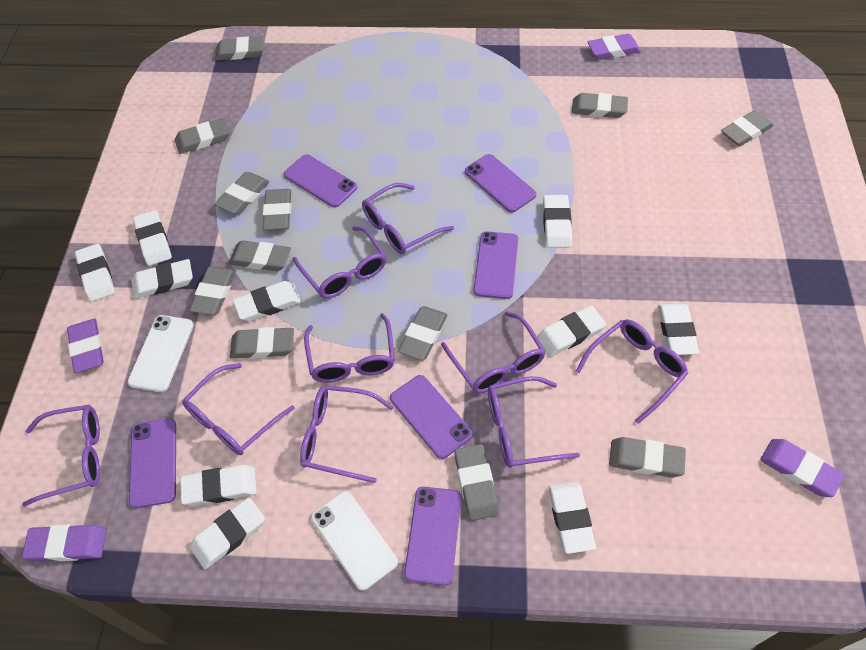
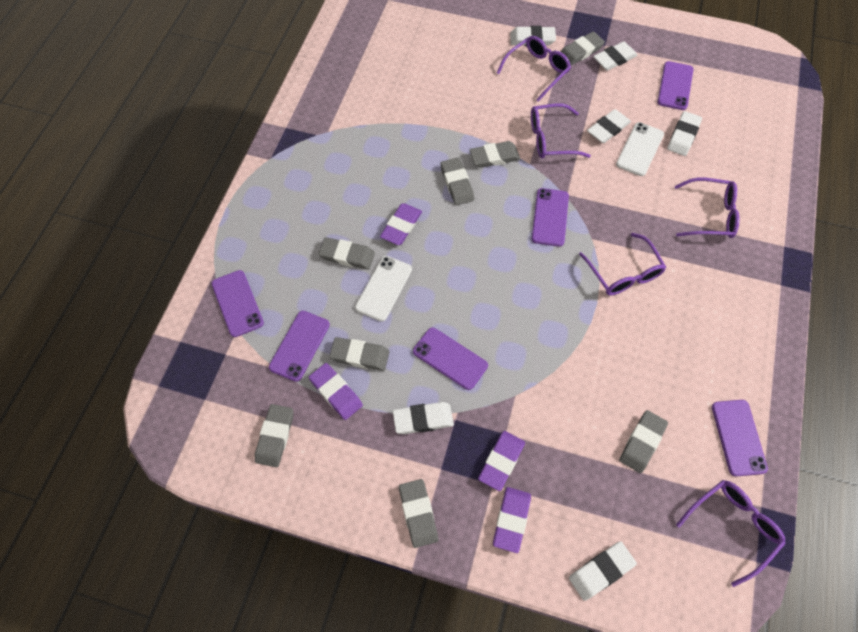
grey eraser: [175,118,230,154] [189,266,236,315] [215,37,264,60] [215,172,269,214] [229,240,291,271] [230,327,294,359] [263,189,291,230] [398,306,447,360] [454,444,499,521] [571,93,628,118] [609,437,686,477] [721,110,773,146] = 12 -> [255,404,293,467] [318,237,375,270] [329,337,390,371] [399,479,438,548] [440,158,474,205] [469,141,520,168] [561,32,605,65] [619,410,668,473] = 8
purple glasses: [22,404,100,507] [182,363,295,455] [293,226,386,298] [300,385,394,483] [304,313,395,383] [362,183,454,254] [441,311,546,393] [488,376,580,468] [576,319,688,424] = 9 -> [497,36,571,102] [531,103,591,159] [579,233,666,296] [675,178,739,238] [676,480,786,587] = 5
white eraser: [75,244,115,302] [132,259,193,299] [133,210,172,266] [180,465,257,506] [190,497,265,569] [233,281,302,321] [537,306,606,356] [543,195,572,248] [548,482,596,554] [658,303,699,355] = 10 -> [393,402,454,434] [510,26,556,46] [569,541,637,601] [587,109,631,143] [593,41,638,71] [667,111,702,156] = 6

